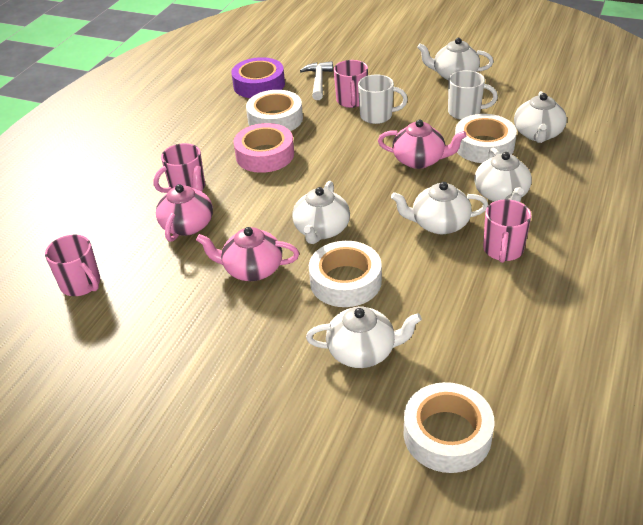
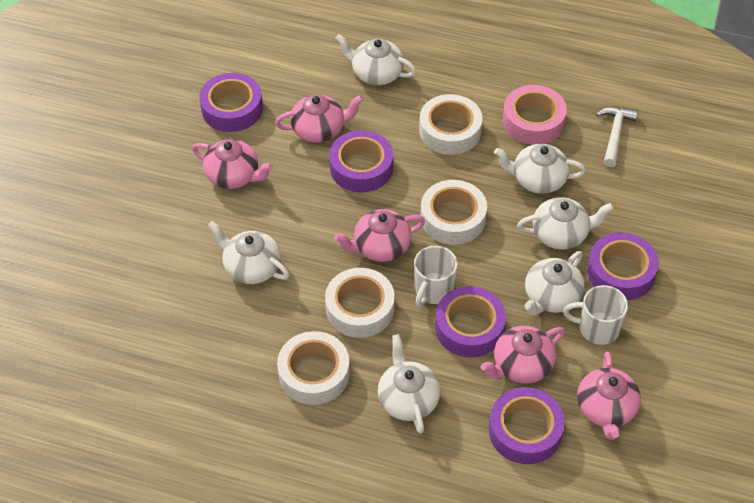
pink mug: [45,234,100,296] [154,143,205,193] [334,60,368,108] [483,199,531,263] = 4 -> none = 0
pink teapot: [156,166,213,242] [196,227,299,281] [378,120,467,169] = 3 -> [192,139,273,189] [275,95,363,143] [334,209,425,262] [481,326,565,383] [577,352,641,440] = 5
purple tape: [231,57,285,98] = 1 -> [199,73,263,132] [329,130,393,193] [435,286,506,357] [489,387,565,464] [587,232,659,300] = 5

